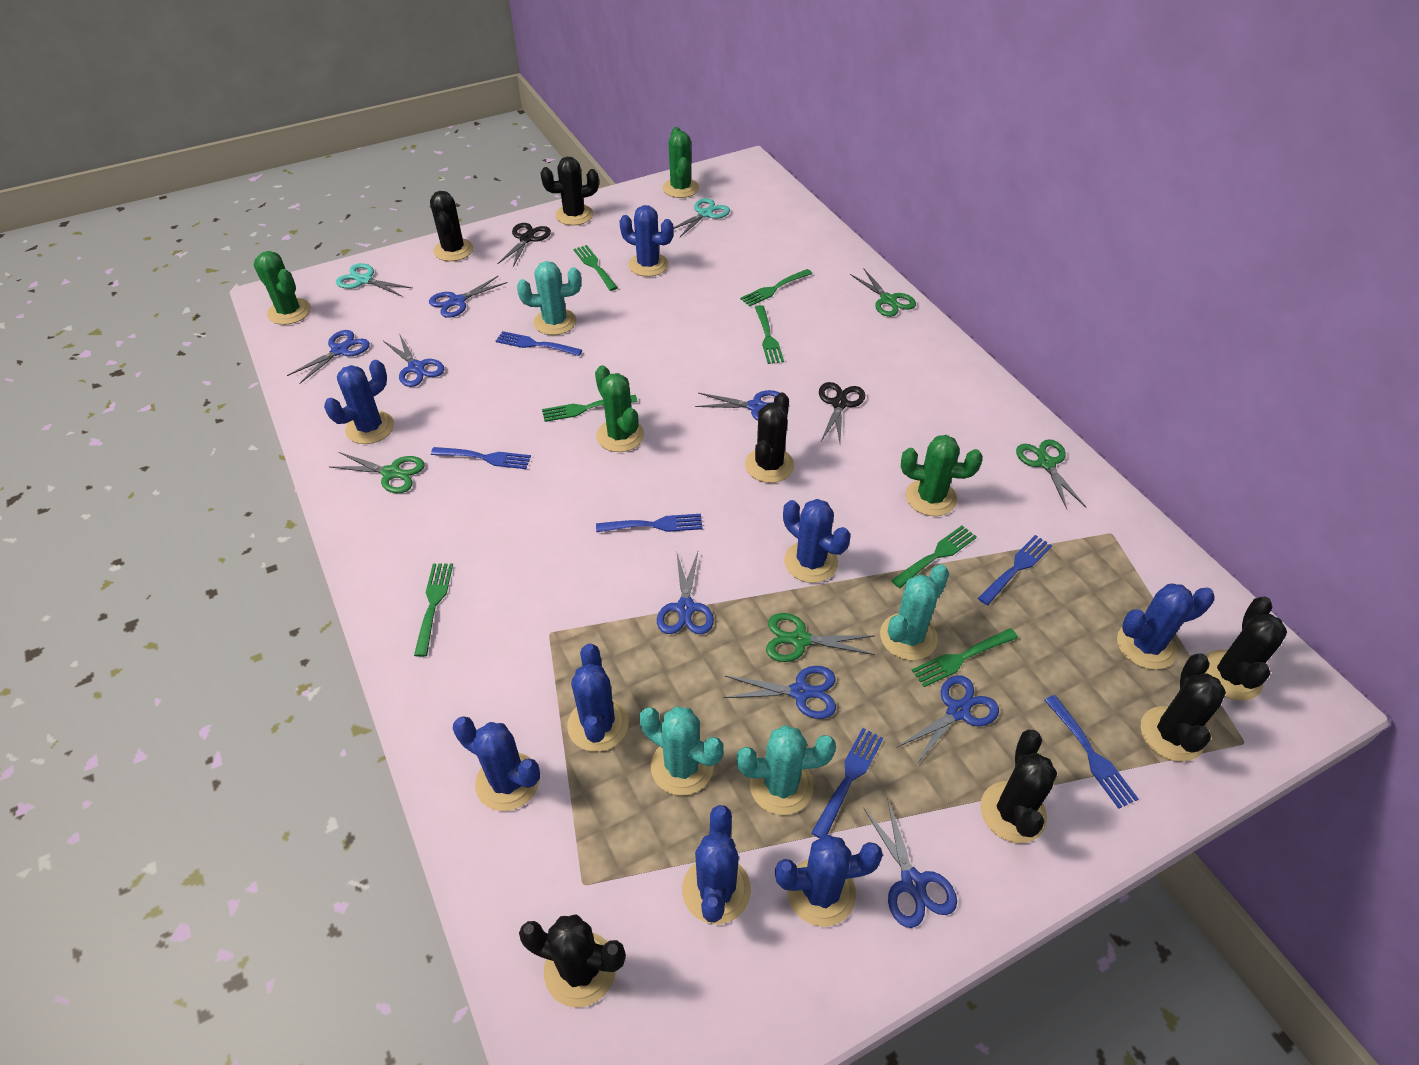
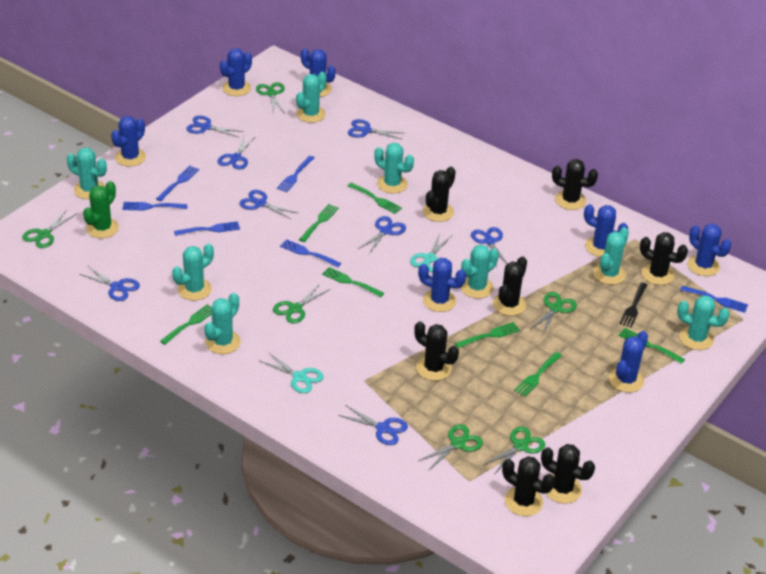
black fork: none = 0 -> [620,282,647,328] = 1
black scissors: [498,223,551,267] [819,382,865,443] = 2 -> none = 0
blue cactus: [324,360,394,444] [453,716,540,811] [567,644,629,752] [619,205,674,277] [682,805,751,924] [775,834,883,927] [783,499,851,583] [1117,584,1215,670] = 8 -> [111,116,146,166] [220,48,252,96] [301,48,336,97] [418,258,466,312] [584,204,628,257] [609,331,648,392] [687,224,731,276] = 7
green cactus: [253,251,311,325] [595,365,644,452] [663,127,699,198] [901,435,983,516] = 4 -> [83,181,119,238] = 1
green scissors: [330,452,425,493] [766,613,875,662] [850,269,916,317] [1016,439,1086,509] = 4 -> [22,210,76,248] [256,82,285,113] [273,284,330,324] [418,424,483,471] [483,427,545,473] [531,292,577,335] = 6
turquoise cactus: [517,261,581,335] [640,706,724,796] [736,725,836,815] [880,564,949,661] = 4 -> [67,148,107,199] [172,243,214,301] [204,293,241,354] [296,72,327,123] [374,143,414,193] [461,245,499,298] [593,227,629,285] [677,295,730,350] = 8

